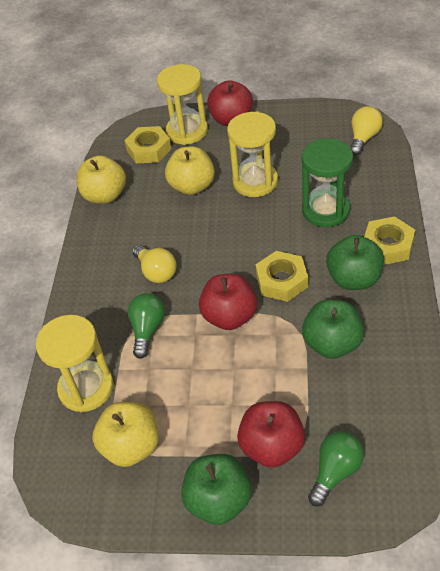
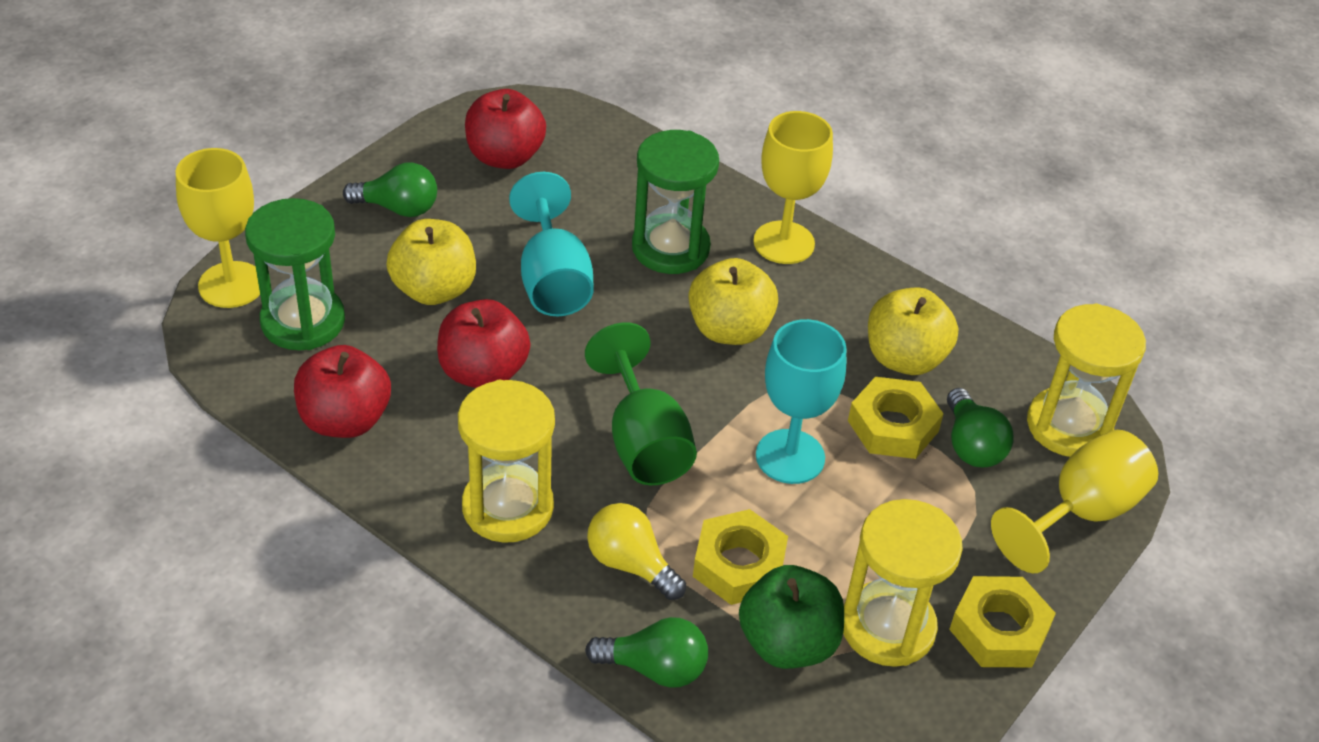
green apple: [181,454,252,525] [302,299,364,359] [326,235,384,290] = 3 -> [739,565,844,669] = 1
green goblet: none = 0 -> [585,323,697,485] = 1
green hourglass: [302,138,353,227] = 1 -> [245,198,345,350] [632,130,719,274] = 2
green light bulb: [128,293,165,359] [308,431,364,507] = 2 -> [343,162,437,217] [585,617,708,687] [947,388,1014,467] = 3
turquoise goblet: none = 0 -> [509,172,594,316] [756,319,846,484] = 2
yellow goblet: none = 0 -> [176,148,260,308] [753,111,833,264] [991,430,1158,573] = 3
yellow light bulb: [132,245,176,283] [350,106,383,156] = 2 -> [587,503,686,600] = 1

